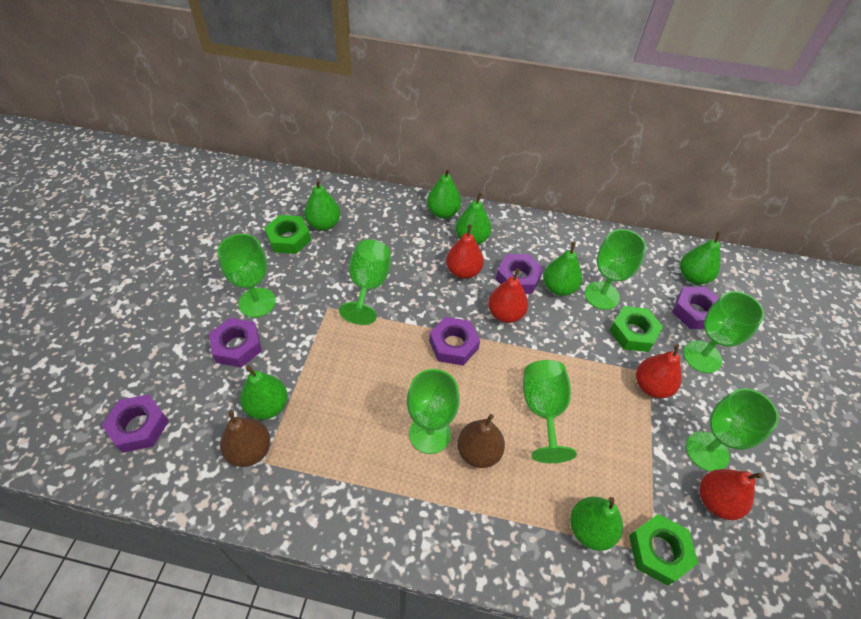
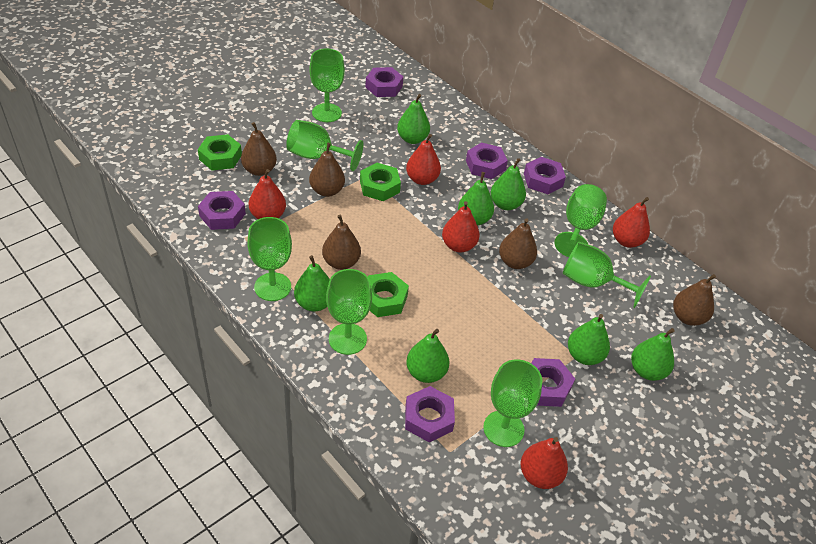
brown pear: [220,410,270,467] [457,414,505,468] = 2 -> [241,122,277,176] [309,143,345,197] [322,215,361,270] [499,218,537,269] [673,274,716,326] = 5
purple nut: [102,394,169,453] [209,318,262,368] [429,317,480,365] [496,254,543,294] [672,287,719,329] = 5 -> [198,191,246,230] [365,67,403,97] [405,386,455,442] [466,143,508,179] [524,157,566,194] [531,358,575,407] = 6
red pear: [446,225,484,279] [488,269,528,323] [636,344,682,398] [699,469,763,520] = 4 -> [249,169,286,219] [406,134,441,185] [442,201,480,253] [520,437,568,489] [613,197,650,248] = 5

